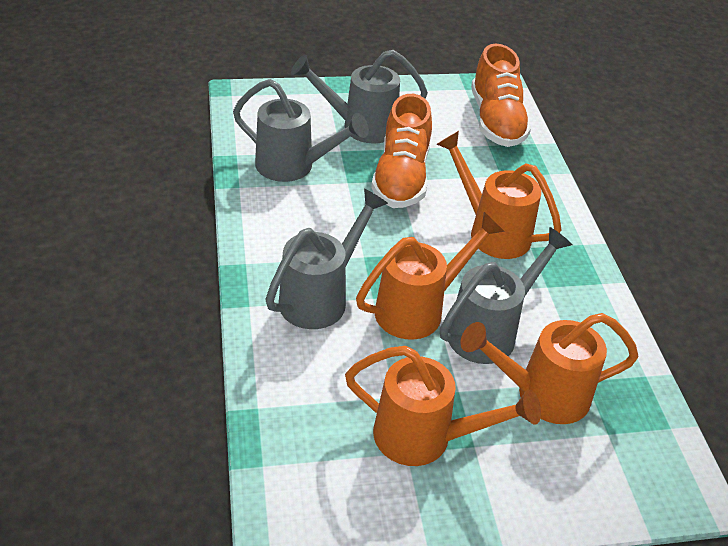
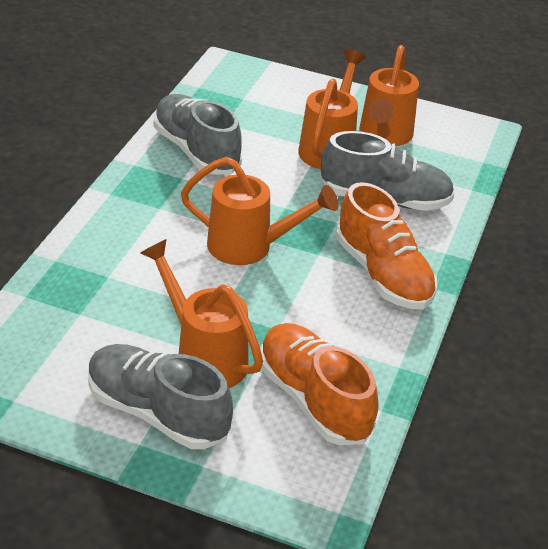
grey shoe: none = 0 -> [88,344,233,449] [154,94,242,175] [321,131,455,211] = 3
grey watering can: [233,79,369,182] [265,189,388,329] [291,50,428,143] [440,227,572,364] = 4 -> none = 0

